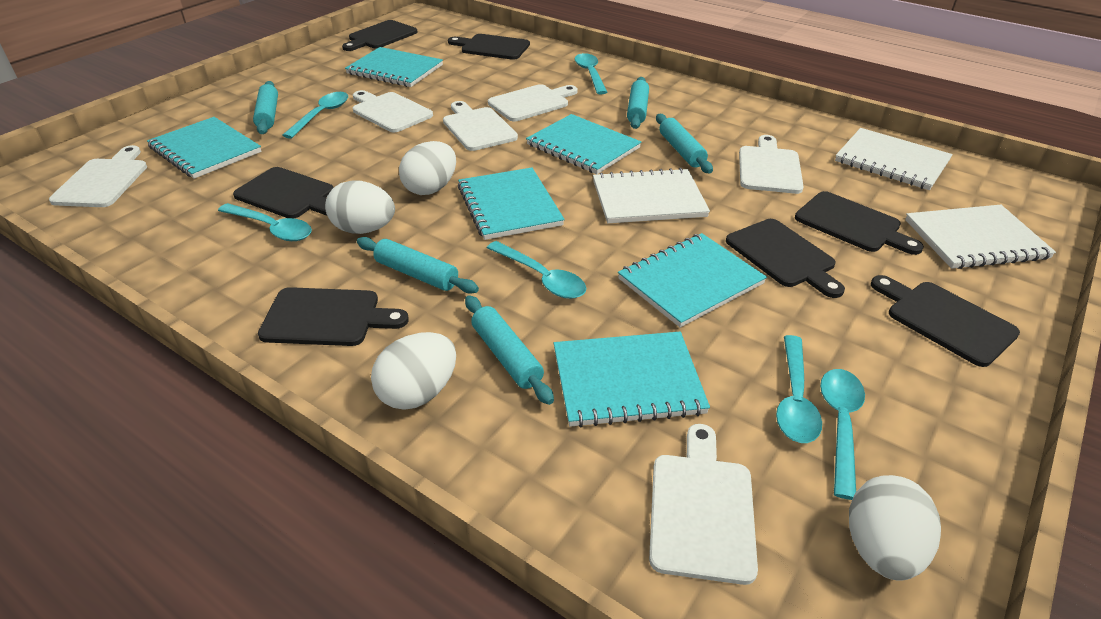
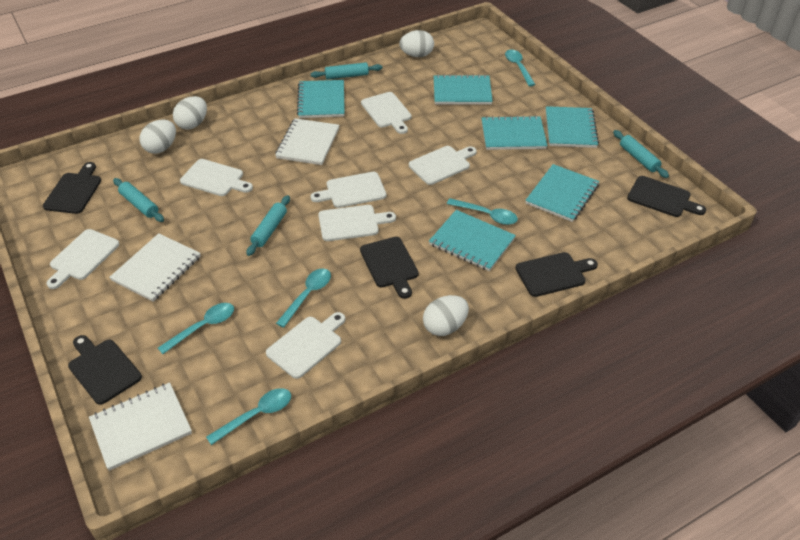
black cutting board: [233,167,334,218] [258,287,409,346] [342,20,417,51] [448,34,530,60] [726,219,845,298] [795,191,924,255] [871,275,1020,367] = 7 -> [43,162,101,214] [68,335,142,405] [360,237,419,299] [515,252,598,297] [627,176,706,217] = 5
turquoise rolling pin: [253,81,278,134] [357,237,479,294] [465,295,554,405] [627,77,649,129] [656,114,713,173] = 5 -> [113,178,164,222] [246,195,290,256] [311,62,382,80] [613,130,669,178] = 4
turquoise spoon: [218,203,312,241] [282,92,348,139] [487,241,586,299] [575,53,607,95] [776,335,822,443] [820,369,865,500] = 6 -> [158,303,234,354] [206,388,291,445] [276,269,331,328] [447,198,518,225] [505,50,536,86] = 5
white cutting board: [49,145,147,207] [353,90,433,132] [443,101,518,151] [488,84,578,121] [649,424,758,585] [739,135,804,194] = 6 -> [46,229,119,289] [180,159,253,196] [266,312,346,379] [310,172,386,208] [318,205,396,241] [361,92,411,134] [409,146,477,185] = 7

